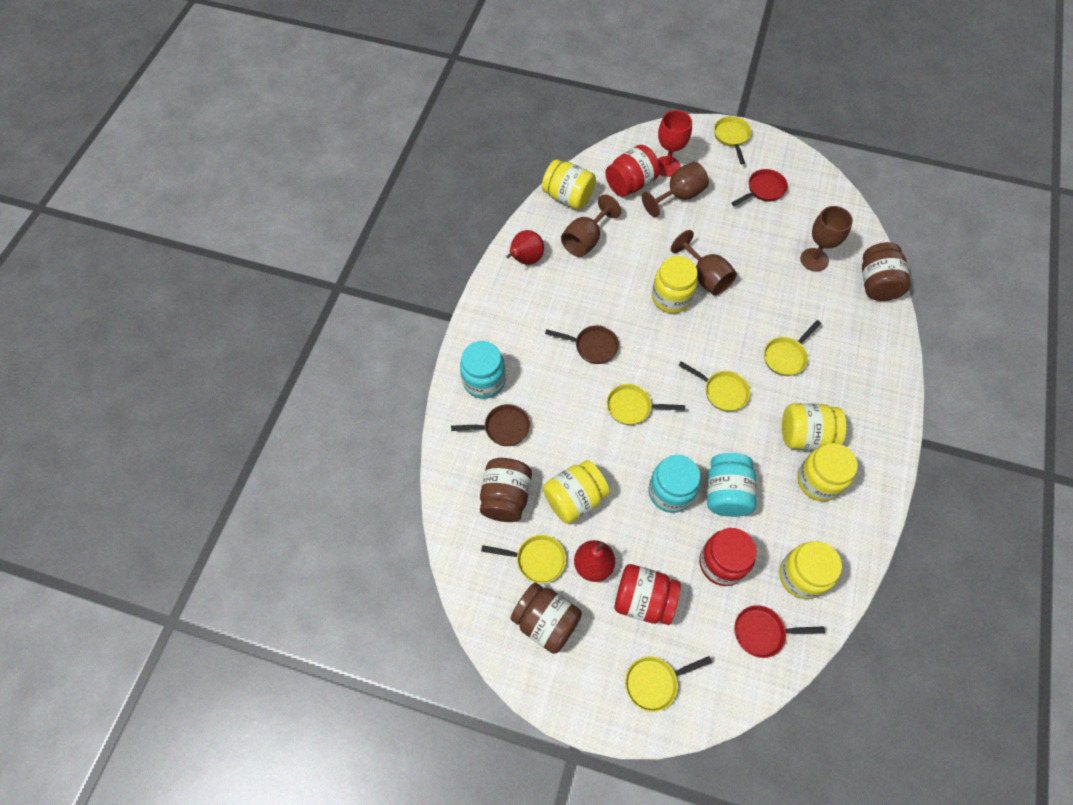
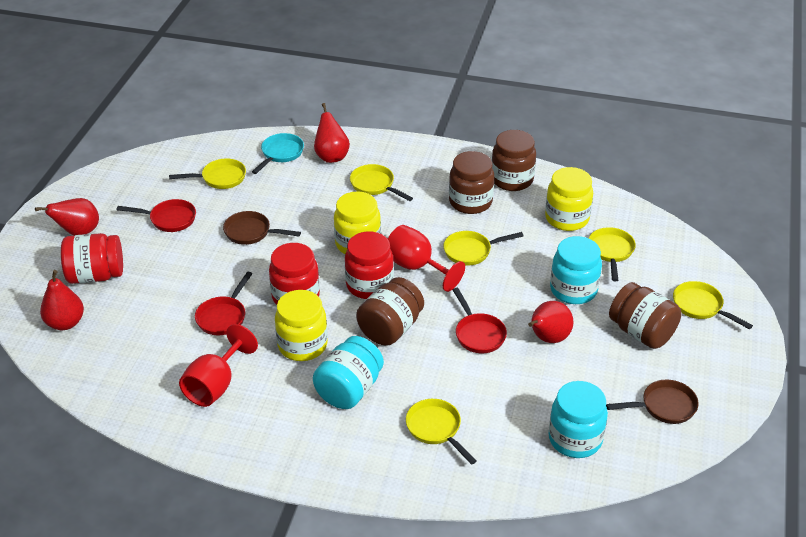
brown goblet: [561,195,621,257] [642,162,709,217] [671,230,737,295] [800,206,853,272] = 4 -> none = 0
brown jar: [480,458,532,522] [510,583,582,654] [862,242,911,301] = 3 -> [356,277,424,346] [449,151,494,214] [492,130,536,191] [609,282,681,349] = 4
red goblet: [658,110,692,177] = 1 -> [179,324,258,407] [388,225,465,292] = 2
red pan: [731,169,788,206] [734,605,825,658] = 2 -> [116,199,196,232] [195,271,252,335] [453,288,507,353] = 3
red pear: [506,230,544,265] [574,540,615,582] = 2 -> [35,198,99,236] [40,270,84,330] [314,103,350,163] [528,301,573,343] = 4
turquoise pan: none = 0 -> [252,133,304,174] = 1
yellow jar: [542,159,596,210] [543,460,610,524] [652,256,698,313] [779,541,842,600] [782,403,846,450] [797,443,858,501] = 6 -> [275,290,328,361] [334,191,381,254] [545,167,593,231] = 3

